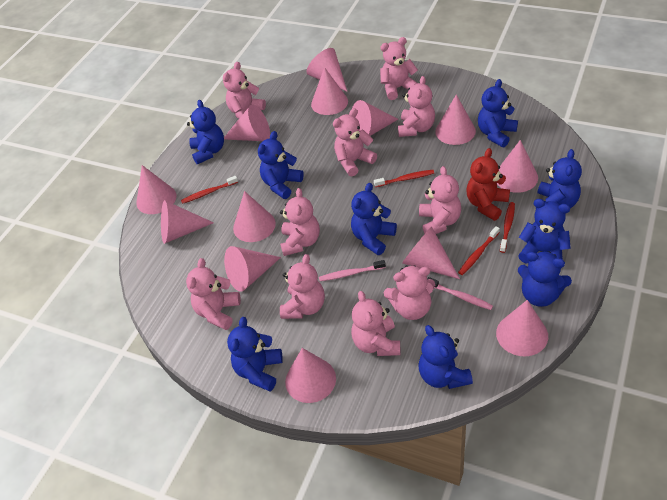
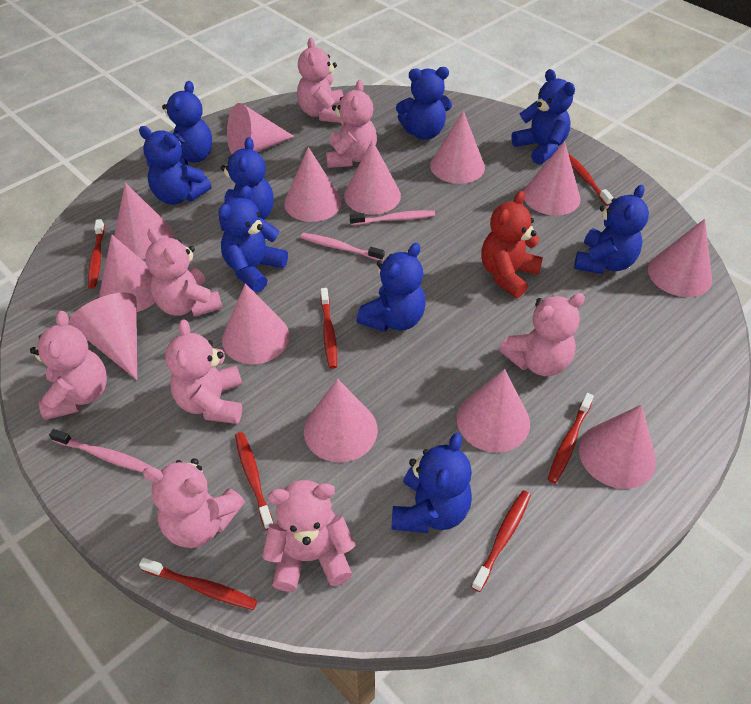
pink teddy bear: [186,258,241,330] [223,62,266,119] [280,188,320,256] [280,254,325,319] [333,108,377,176] [351,291,400,356] [380,37,418,100] [384,265,435,320] [398,76,435,137] [419,166,461,234] = 10 -> [30,311,107,420] [142,458,245,548] [145,228,223,317] [165,320,242,424] [262,480,355,592] [297,38,343,123] [326,80,377,168] [499,293,585,376] = 8
pink toothbrush: [319,260,386,281] [427,277,493,310] = 2 -> [49,429,152,472] [301,233,385,261] [350,210,435,225] = 3
red toothbrush: [181,176,238,204] [374,170,434,187] [458,226,500,275] [500,202,515,253] = 4 -> [88,219,105,289] [139,557,257,610] [235,432,273,530] [320,288,337,369] [471,490,531,592] [548,393,594,483] [569,154,614,206] = 7

